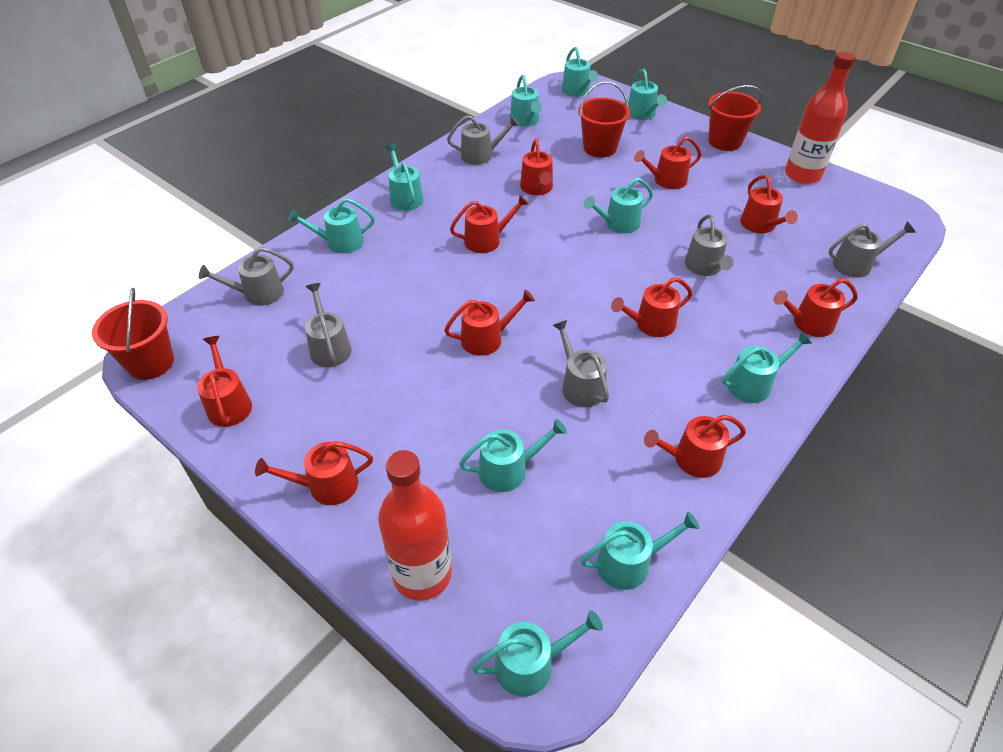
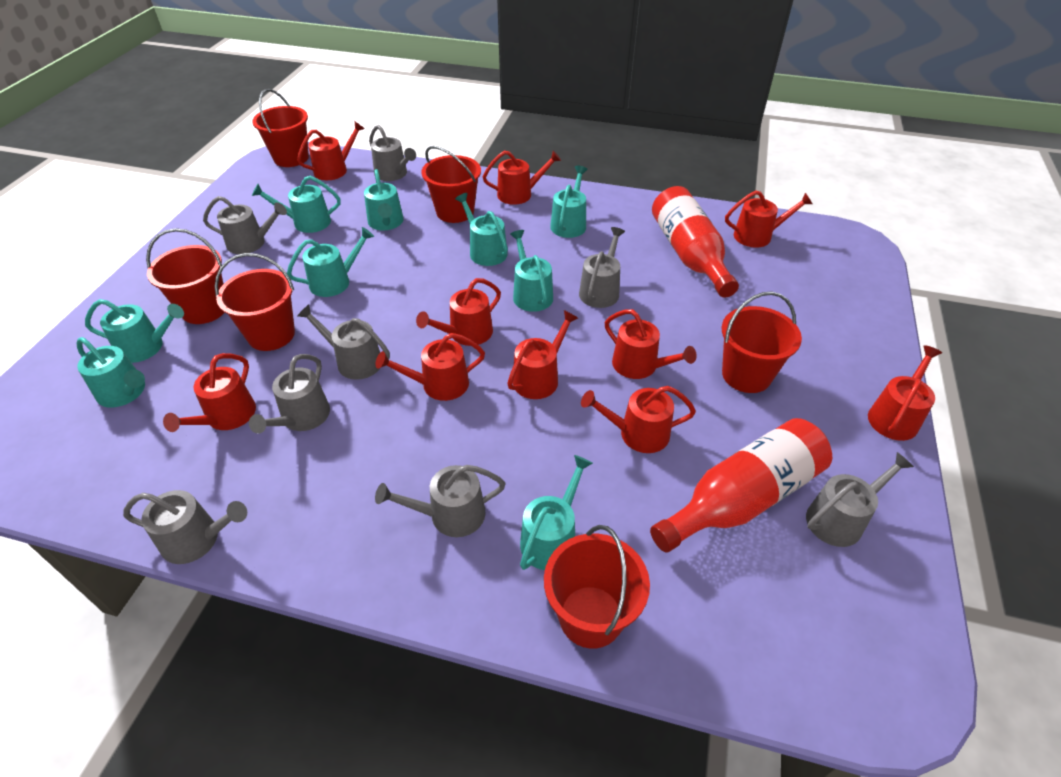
grey watering can: [199,247,294,306] [305,283,352,367] [447,115,519,165] [553,320,609,407] [685,214,733,276] [828,221,915,278] = 6 -> [123,490,247,564] [203,196,287,254] [249,354,330,434] [297,304,390,380] [369,125,416,181] [375,465,506,537] [579,227,625,308] [806,452,914,547] = 8
red bucket: [92,288,174,380] [578,81,630,158] [708,85,762,151] = 3 -> [146,228,224,324] [214,253,295,351] [252,89,309,167] [421,146,481,223] [544,525,650,649] [722,291,802,393] = 6
turquoise watering can: [288,198,375,253] [385,143,424,211] [459,419,567,492] [472,610,603,697] [510,75,542,127] [562,47,598,97] [581,512,699,590] [584,178,653,233] [628,69,667,120] [722,332,812,403] = 10 -> [76,337,145,408] [85,299,184,363] [252,176,341,233] [287,227,374,297] [364,169,404,231] [455,193,508,266] [510,230,553,312] [520,455,593,570] [550,166,588,238] = 9

